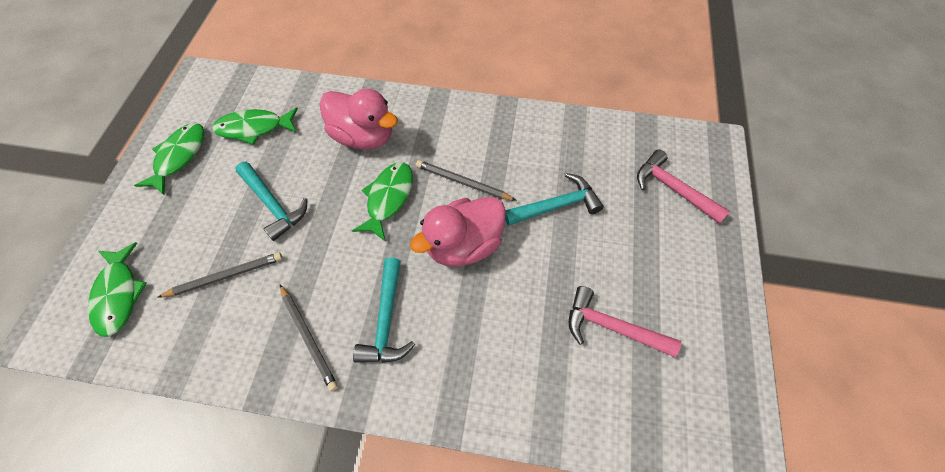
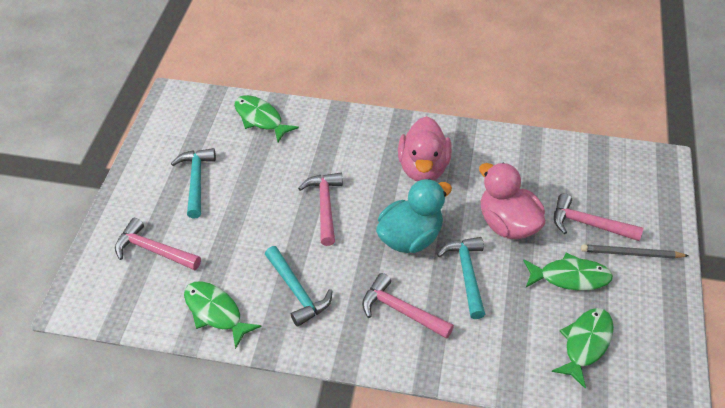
grey pencil: [157,252,282,298] [280,284,338,392] [416,160,517,201] = 3 -> [581,244,689,258] = 1
pink hammer: [569,286,681,357] [637,149,730,224] = 2 -> [115,218,201,270] [298,173,343,246] [362,273,454,339] [554,193,643,241] = 4
turquoise duck: none = 0 -> [376,179,452,253] = 1

